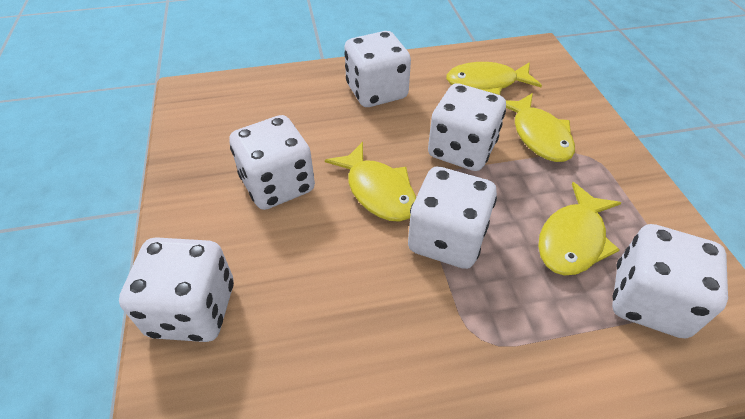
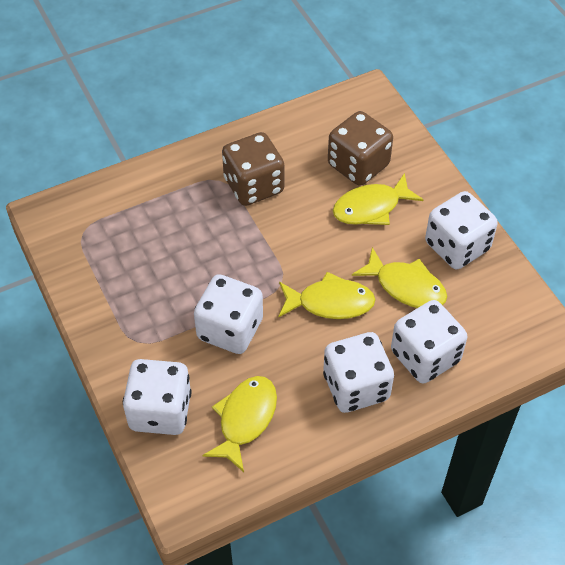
brown dice: none = 0 -> [222,132,284,206] [328,111,393,186] = 2
white dice: [119,237,234,342] [229,115,315,210] [344,31,411,107] [408,167,497,269] [428,84,506,171] [612,224,728,339] = 6 -> [123,359,192,435] [194,274,263,354] [323,332,394,413] [391,300,467,384] [425,191,498,269] = 5

